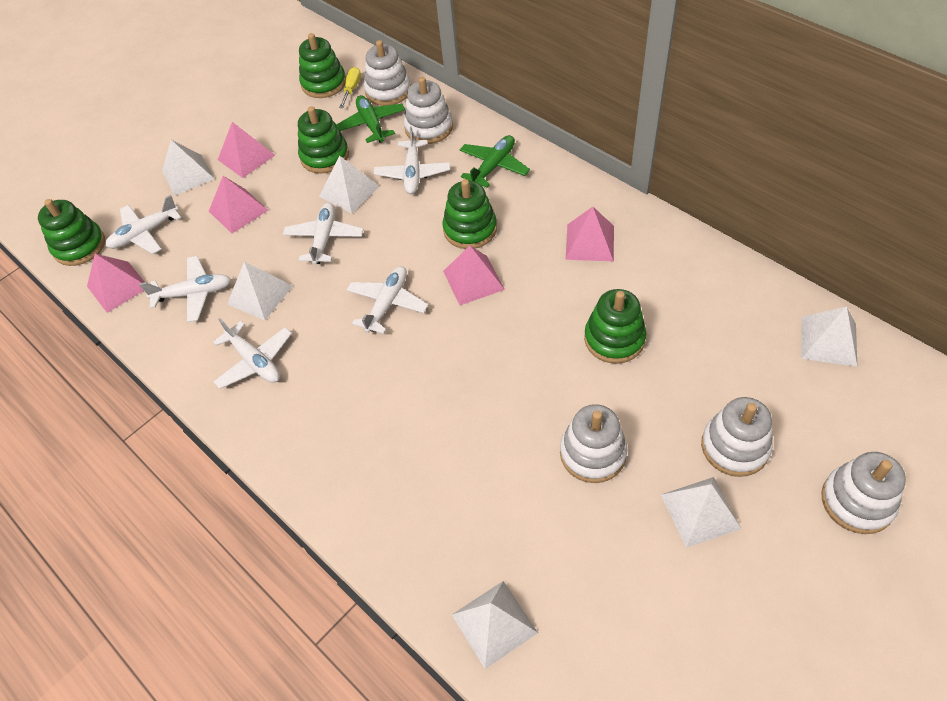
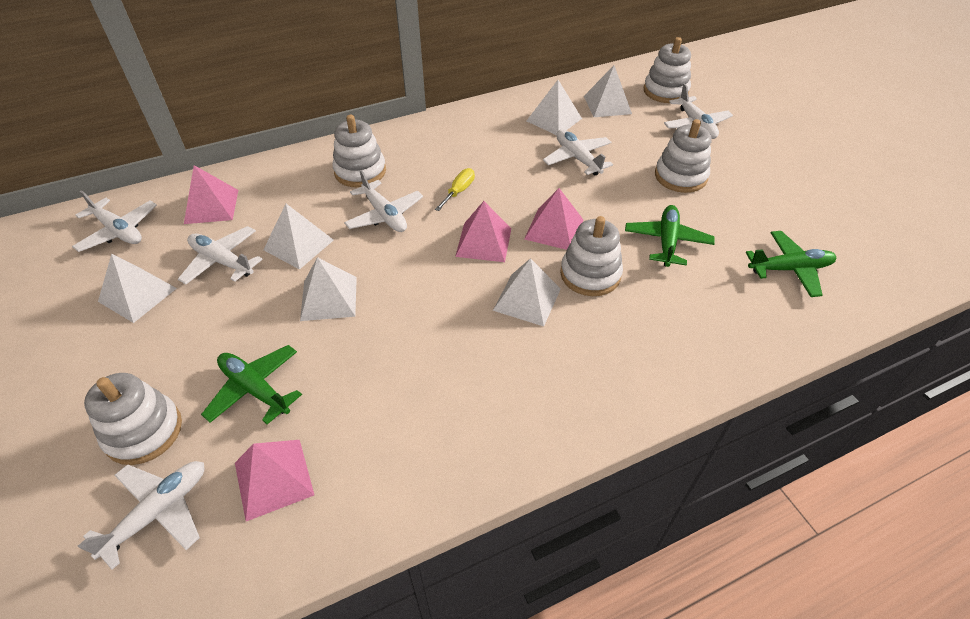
green plane: [336,95,405,143] [459,135,530,188] = 2 -> [201,345,302,425] [625,205,715,267] [746,231,836,297] = 3
green stacking toy: [38,199,105,266] [298,106,349,174] [299,33,346,98] [442,179,497,249] [584,289,646,364] = 5 -> none = 0
pink pyramid: [87,254,144,313] [209,176,268,234] [218,122,275,178] [443,246,505,305] [566,207,614,261] = 5 -> [184,165,238,224] [235,440,314,521] [455,201,511,262] [524,188,583,250] = 4

